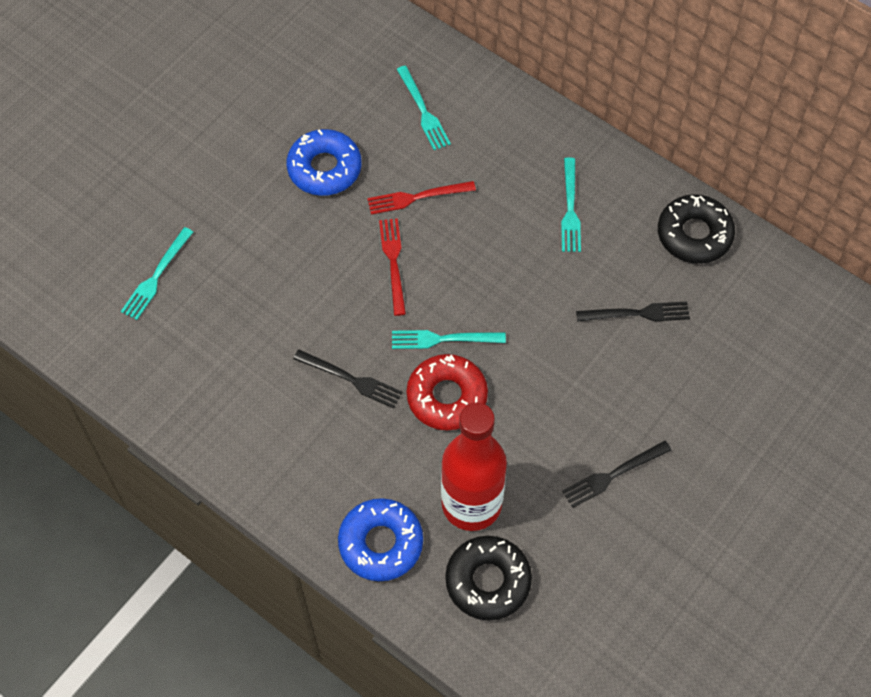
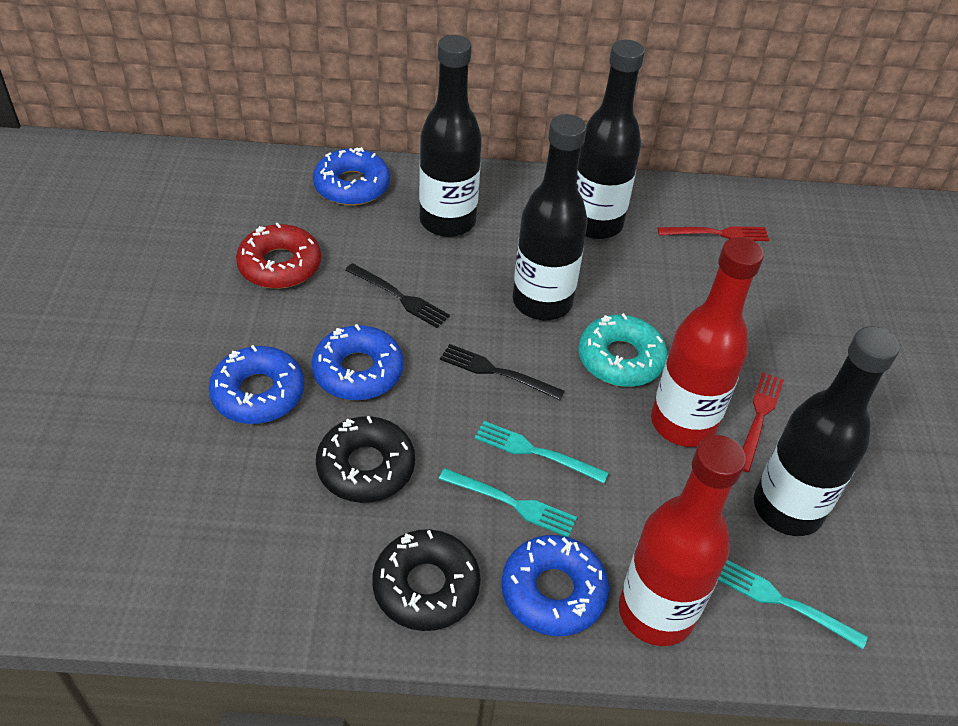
black bottle: none = 0 -> [419,35,482,237] [513,114,588,320] [577,40,645,239] [754,326,900,536] = 4
black fork: [293,350,403,409] [562,441,672,508] [576,302,690,322] = 3 -> [345,263,450,328] [440,344,565,400] = 2
blue donut: [287,129,362,196] [338,498,423,581] = 2 -> [208,345,304,424] [311,324,404,400] [313,147,390,206] [501,535,609,636] = 4
red bottle: [441,403,507,531] = 1 -> [619,435,746,646] [651,237,764,447] = 2
turquoise donut: none = 0 -> [578,313,667,387] = 1
turquoise fork: [121,227,193,320] [392,330,506,349] [397,66,451,150] [561,157,581,252] = 4 -> [439,468,577,537] [474,421,609,483] [718,560,868,649] = 3

